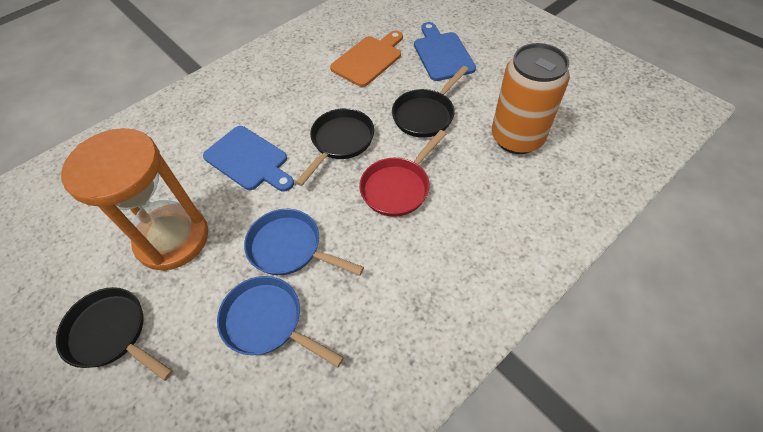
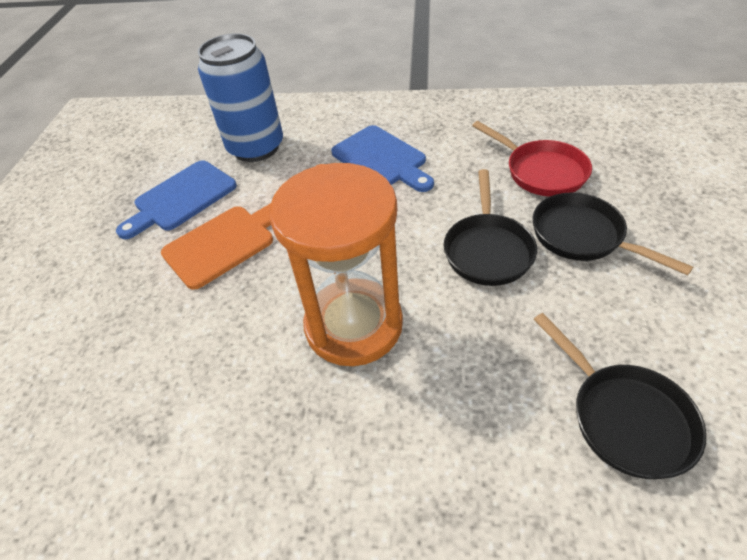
blue can: none = 0 -> [198,33,283,162] = 1
blue pan: [217,276,344,367] [244,209,364,275] = 2 -> none = 0
orange can: [492,43,570,154] = 1 -> none = 0

